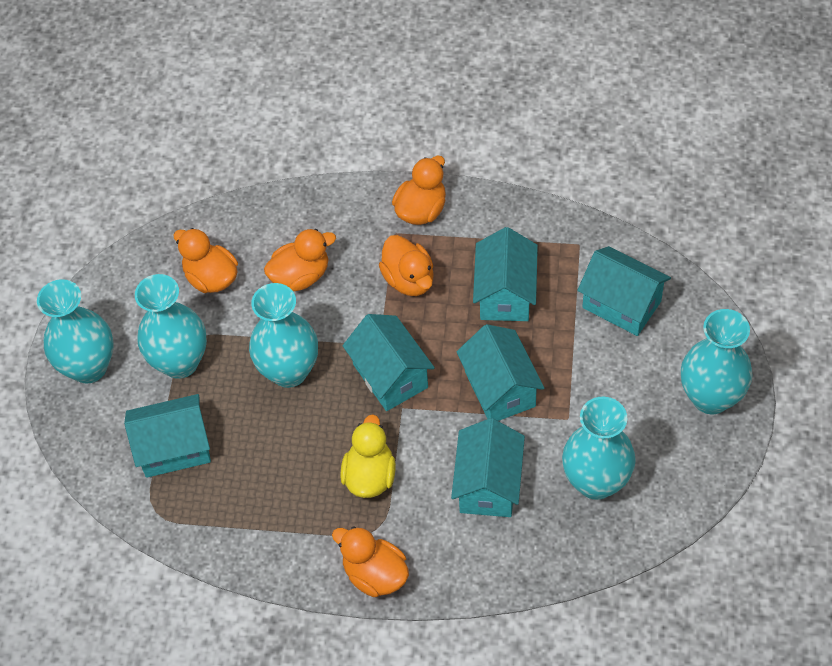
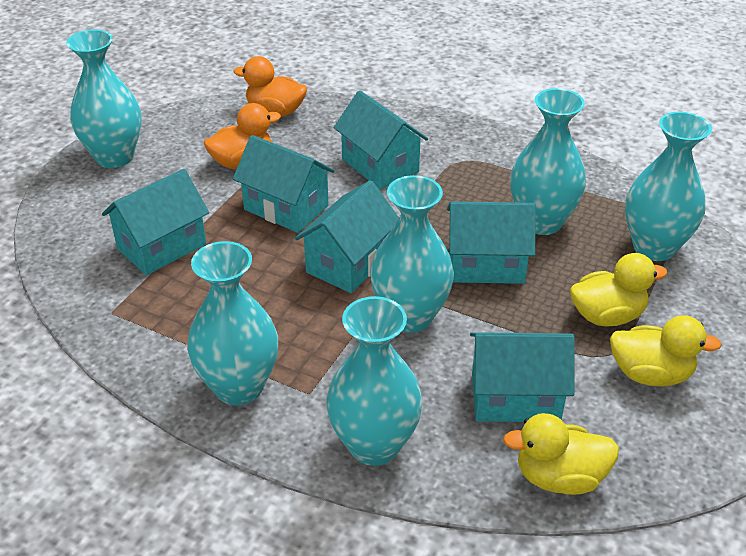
orange duck: [173,228,238,293] [264,229,336,291] [332,526,409,597] [379,235,434,296] [392,156,446,225] = 5 -> [204,103,281,169] [234,56,307,117] = 2
turquoise vase: [37,279,114,384] [135,274,207,379] [249,283,318,388] [562,397,636,500] [681,309,753,414] = 5 -> [66,29,142,168] [187,241,278,405] [326,296,423,466] [370,175,454,333] [510,88,586,235] [625,112,712,261] = 6
yellow duck: [340,414,396,498] = 1 -> [503,413,619,495] [570,253,667,327] [610,315,722,387] = 3

